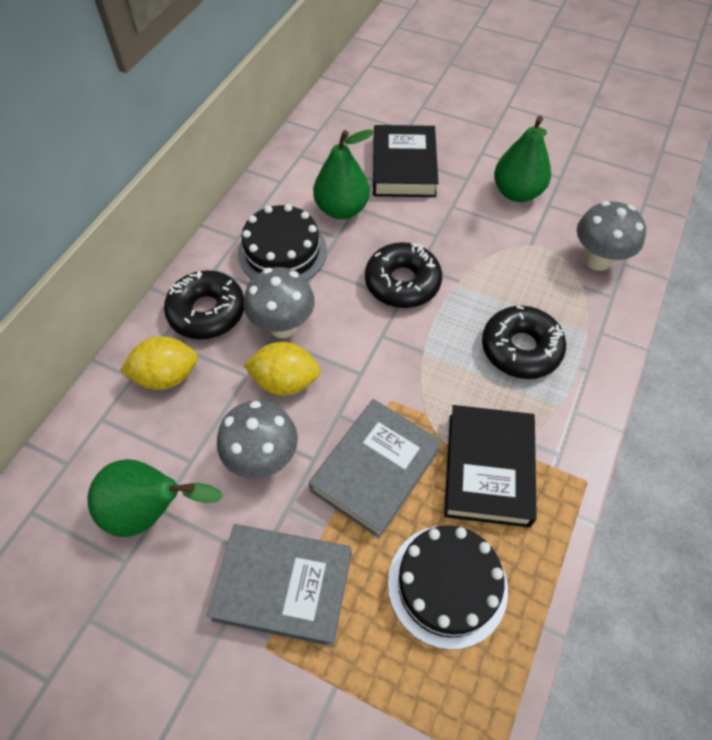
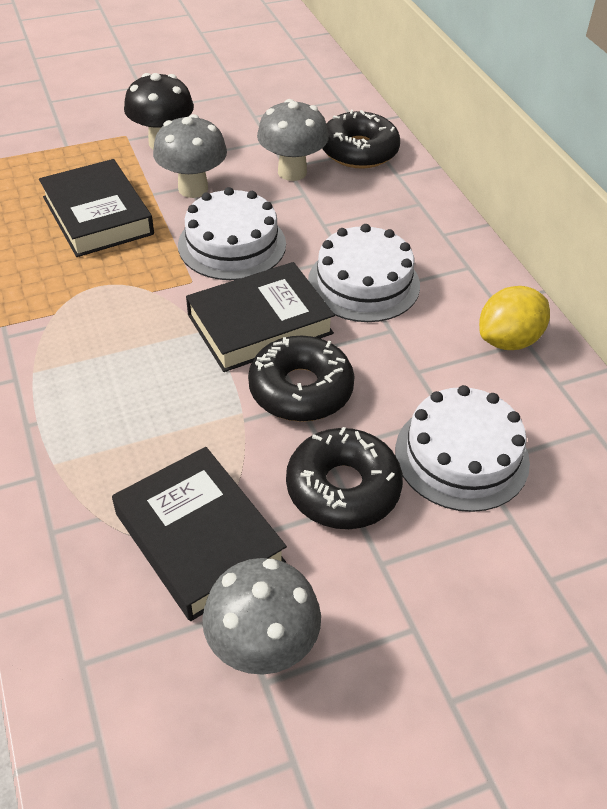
black book: [373,125,438,197] [444,405,537,528] = 2 -> [39,159,154,257] [112,447,287,621] [186,262,335,372] = 3
black cake: [238,204,327,280] [388,525,508,650] = 2 -> none = 0
black mushroom: none = 0 -> [124,73,194,150] = 1
green pear: [87,459,223,537] [313,129,374,219] [494,116,551,202] = 3 -> none = 0
grey book: [206,524,352,647] [309,399,442,538] = 2 -> none = 0
white cake: none = 0 -> [178,187,286,280] [308,224,420,322] [395,385,530,512] = 3
yellow lemon: [120,336,198,390] [243,342,321,395] = 2 -> [479,286,550,350] = 1

